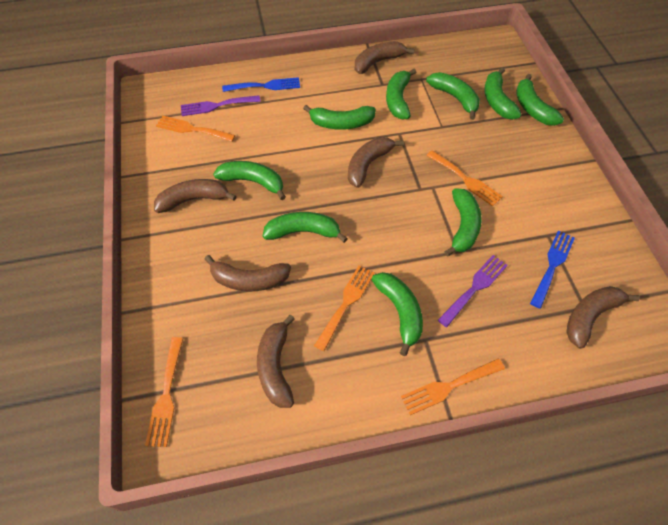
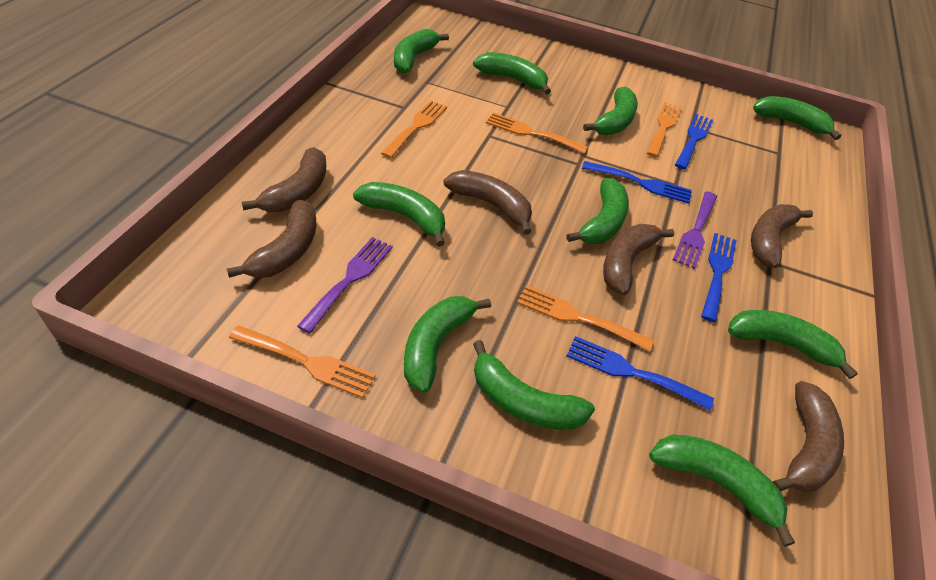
blue fork: [222,77,300,92] [530,231,575,309] = 2 -> [567,336,714,411] [582,161,692,204] [675,114,713,170] [701,233,737,322] = 4
green banana: [213,161,286,200] [263,212,348,243] [303,105,376,130] [371,272,423,356] [386,69,416,119] [426,72,480,120] [444,188,482,257] [484,68,522,120] [516,74,564,126] = 9 -> [353,182,445,247] [394,29,449,74] [404,296,491,393] [473,52,551,94] [473,340,595,430] [566,178,629,244] [583,87,638,135] [649,435,795,547] [728,310,858,379] [753,96,841,140] = 10

